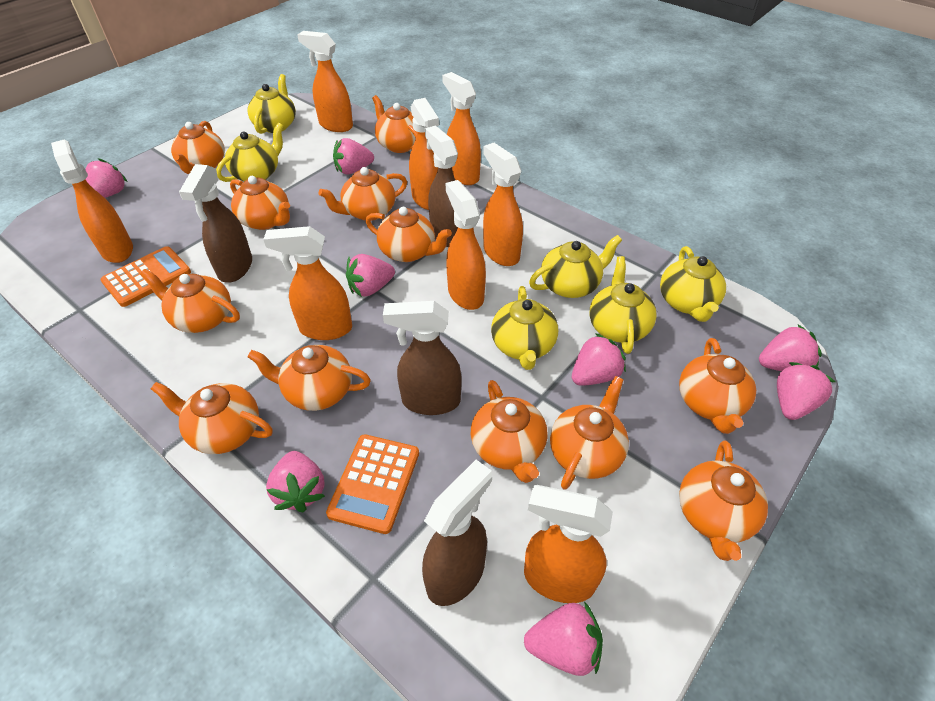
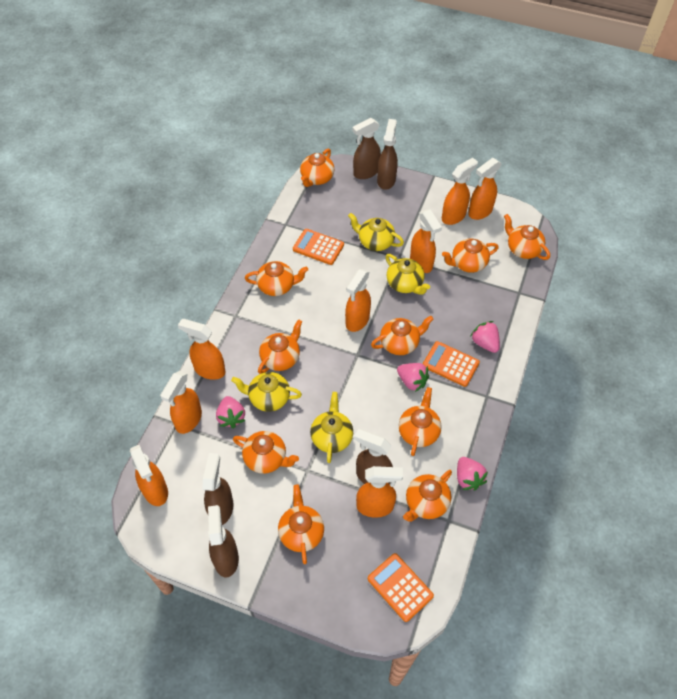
brown spray bottle: [179,164,252,283] [383,301,462,415] [422,460,492,606] [425,125,458,247] = 4 -> [202,453,233,525] [208,505,239,577] [352,118,381,179] [354,429,393,484] [377,119,398,190] = 5
orange calculator: [100,246,191,307] [326,434,419,534] = 2 -> [293,229,344,265] [368,553,434,622] [423,341,480,387] = 3
orange teapot: [140,269,240,333] [151,382,273,454] [171,121,225,174] [230,176,290,230] [248,345,371,411] [319,167,407,221] [366,207,452,262] [372,95,417,153] [471,380,548,483] [550,376,629,490] [679,338,756,434] [679,440,768,561] = 12 -> [233,431,299,474] [245,261,308,296] [258,319,302,374] [278,484,324,564] [300,149,334,187] [371,316,433,355] [399,387,442,456] [403,470,452,522] [442,239,499,273] [504,214,550,260] = 10
pink strawberry: [85,158,127,198] [266,451,325,512] [333,138,374,174] [346,254,395,297] [524,602,603,676] [572,333,626,386] [759,325,822,371] [777,362,835,420] = 8 -> [216,396,246,428] [397,363,429,392] [457,457,488,490] [470,321,500,353] = 4
yellow teapot: [216,123,284,182] [247,74,296,134] [491,286,558,370] [529,235,622,298] [589,256,657,354] [660,246,726,322] = 6 -> [231,372,302,412] [310,392,353,463] [348,213,404,251] [386,254,430,295] = 4

